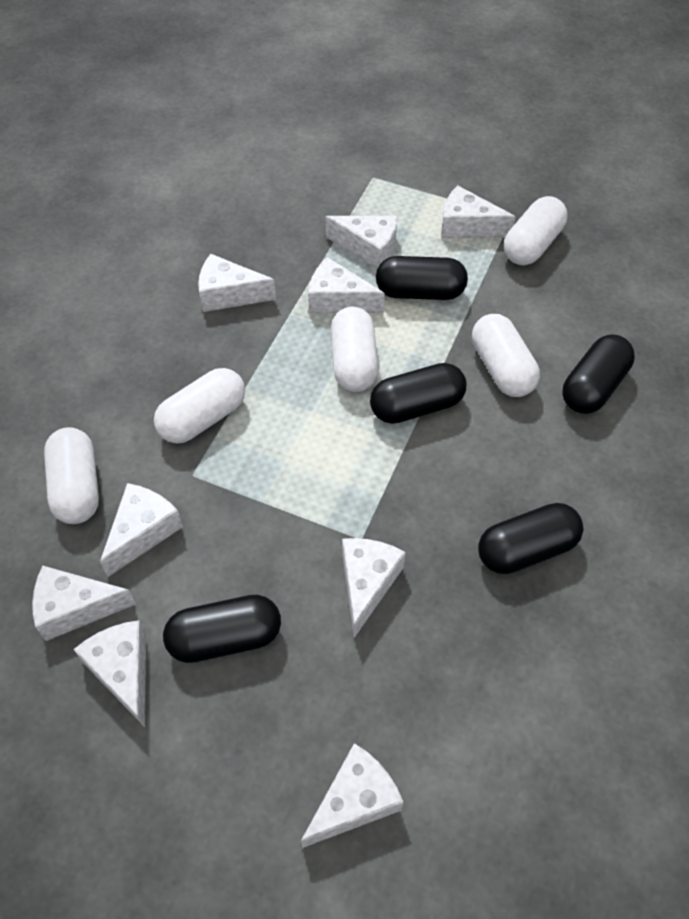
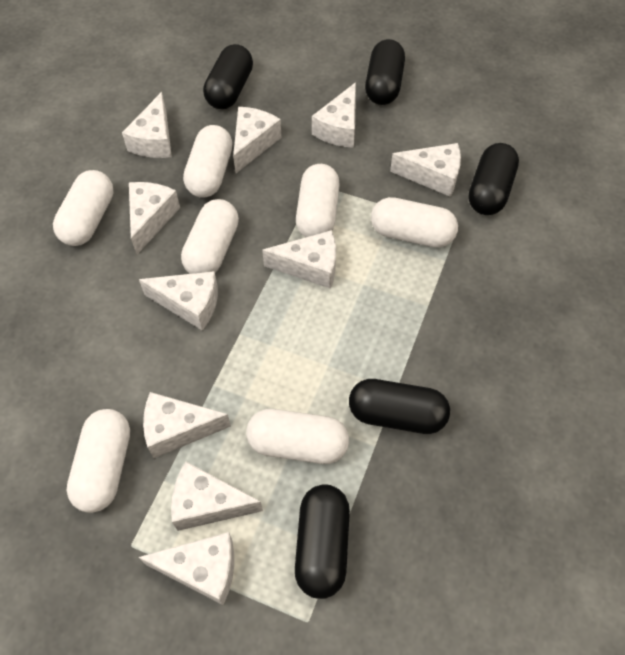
white capsule: [44,427,99,524] [154,368,245,444] [331,307,378,392] [472,314,540,397] [504,196,567,265] = 5 -> [53,170,114,246] [67,409,130,513] [181,199,239,274] [183,125,233,198] [246,409,349,464] [296,164,340,237] [371,197,458,248] = 7
white cheese: [32,566,136,641] [73,620,146,727] [100,483,183,577] [198,254,276,312] [301,743,403,848] [308,257,385,314] [326,216,397,269] [342,538,406,638] [441,185,515,239] = 9 -> [122,92,172,158] [129,182,180,254] [138,532,234,605] [139,271,218,331] [143,392,231,458] [171,461,263,531] [233,107,281,173] [262,230,336,289] [312,82,356,148] [390,143,461,197] = 10

